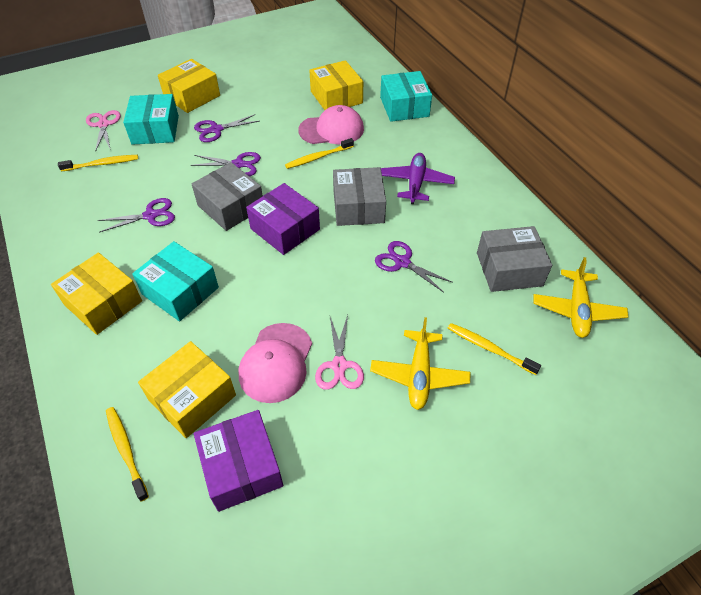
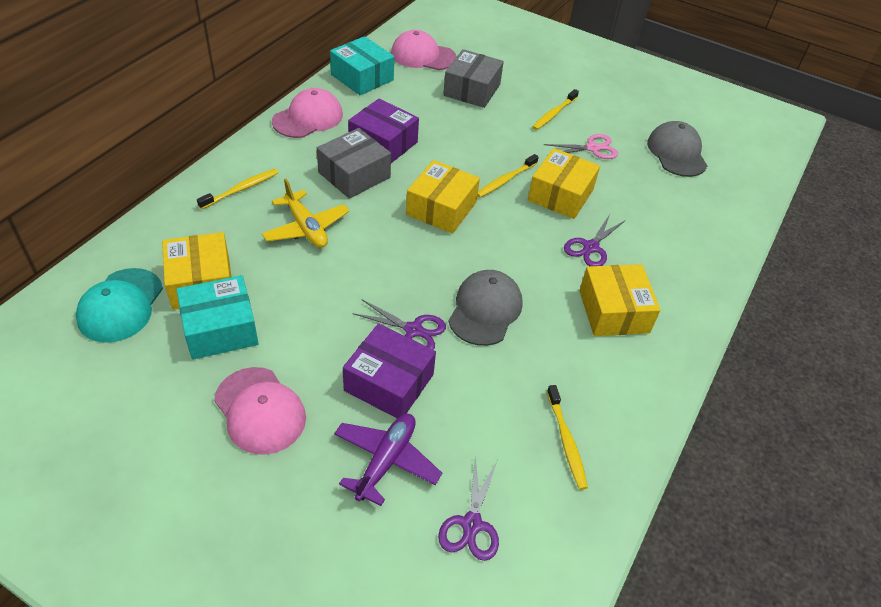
grey box: [192,162,263,231] [333,167,386,226] [477,226,552,292] = 3 -> [317,128,391,199] [443,49,504,108] = 2
grey cap: none = 0 -> [448,270,523,346] [647,121,707,177] = 2
pink cap: [239,323,312,403] [298,105,364,144] = 2 -> [214,367,306,455] [272,88,343,138] [391,30,457,70] = 3
pink scissors: [86,110,121,152] [315,315,364,390] = 2 -> [544,134,618,159] = 1
purple scissors: [98,198,175,232] [191,152,261,176] [194,114,260,142] [375,241,453,293] = 4 -> [352,300,446,350] [438,455,499,561] [564,214,625,266] = 3
turquoise box: [123,94,179,145] [132,241,219,321] [380,71,432,122] = 3 -> [176,275,259,360] [330,36,394,95] = 2
turquoise cap: none = 0 -> [76,268,163,343] = 1
yellow plane: [370,317,470,410] [534,257,628,338] = 2 -> [262,179,350,248] = 1

